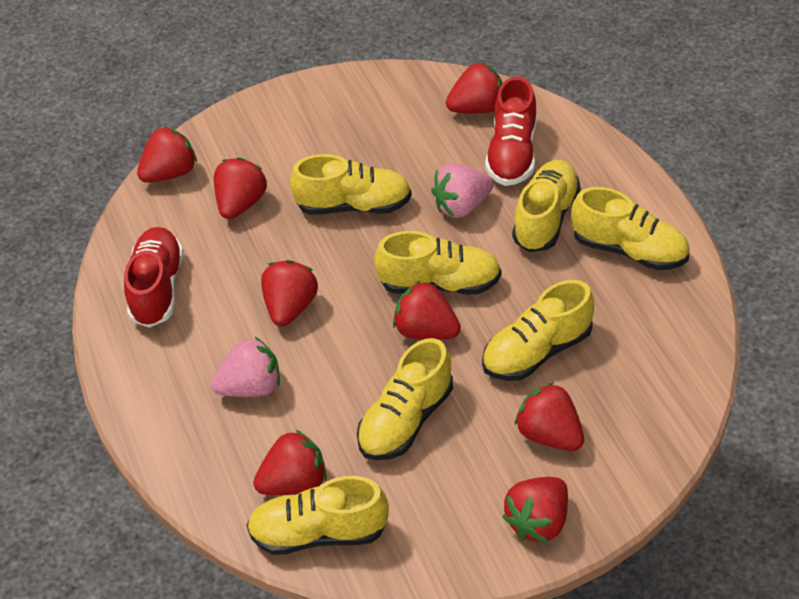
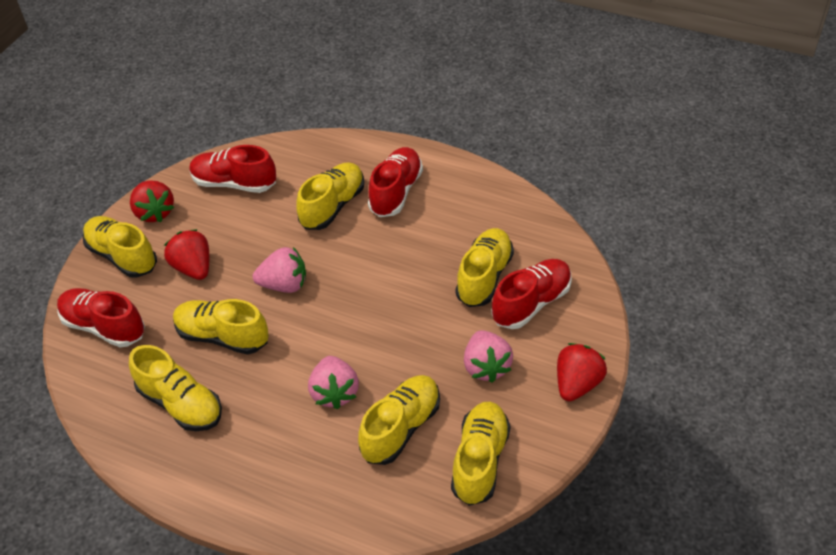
pink strawberry: [211,337,280,397] [431,163,493,218] = 2 -> [253,247,306,293] [308,356,359,410] [464,330,513,383] = 3
red shoe: [124,227,184,328] [485,77,537,186] = 2 -> [57,288,145,347] [189,145,276,193] [368,147,423,217] [491,259,572,329] = 4
red strawberry: [137,126,197,183] [214,157,267,219] [253,430,327,495] [261,260,318,327] [393,280,461,340] [446,62,502,113] [502,477,568,543] [515,382,584,451] = 8 -> [130,180,174,222] [164,229,209,280] [557,343,607,401] = 3

